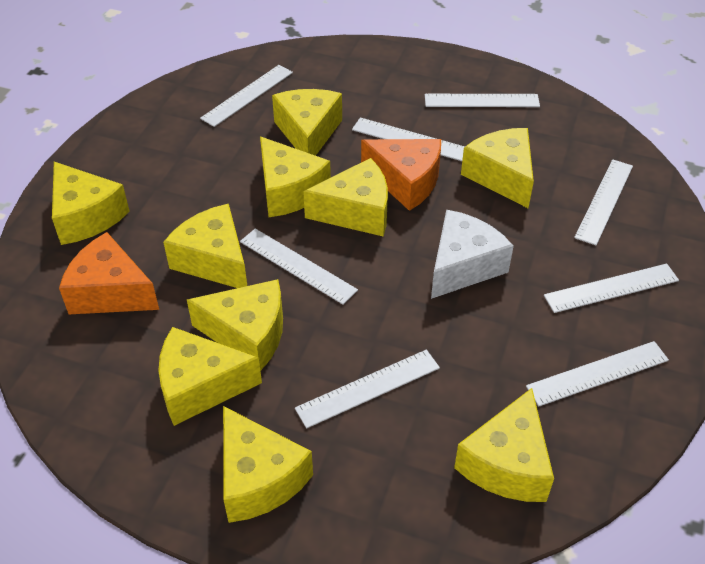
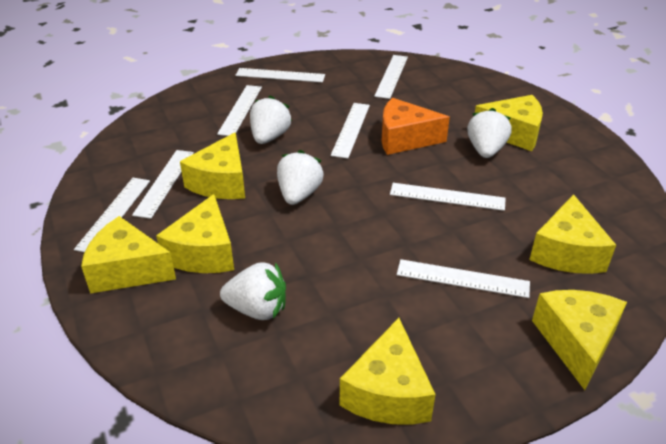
orange cheese: [59,232,159,314] [361,139,441,211] = 2 -> [382,98,450,155] = 1
white cheese: [431,210,514,299] = 1 -> none = 0
white strawberry: none = 0 -> [220,262,286,320] [250,96,292,144] [277,150,324,205] [467,108,512,158] = 4
yellow cheese: [52,162,130,245] [158,327,262,426] [163,204,247,288] [187,279,283,371] [223,406,313,523] [260,136,331,217] [272,89,342,156] [303,158,388,236] [454,388,554,502] [461,128,534,208] = 10 -> [81,216,176,293] [156,194,234,273] [180,132,245,199] [340,318,436,424] [475,95,543,151] [529,194,616,274] [532,290,627,390] = 7

